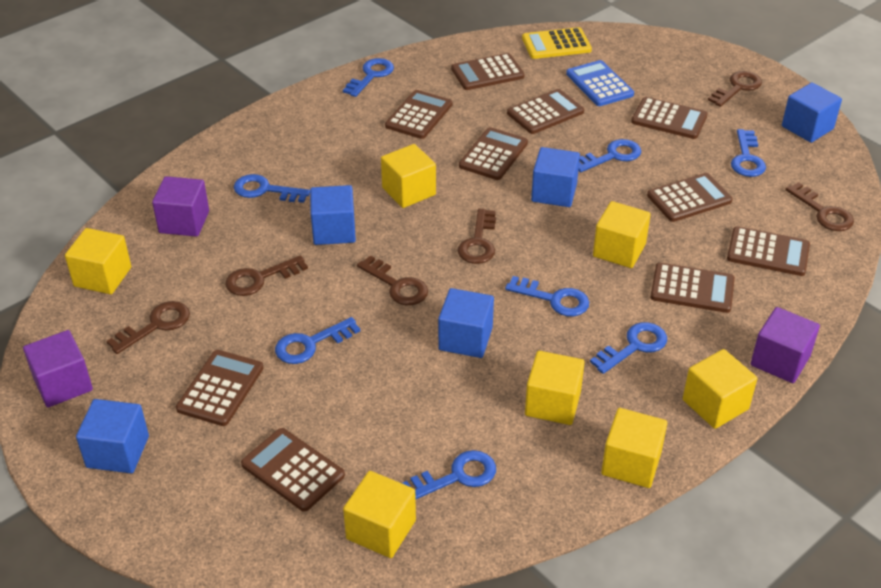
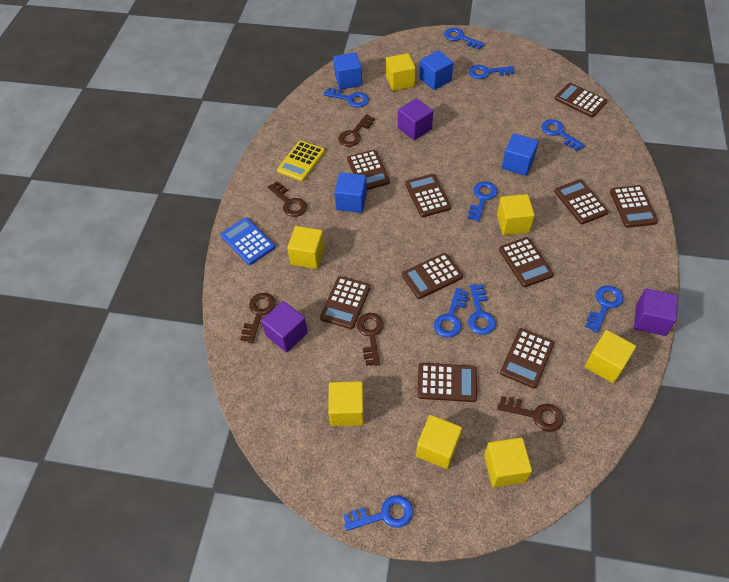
blue cube: [76,399,149,473] [310,185,356,245] [438,288,494,358] [531,147,580,207] [782,83,842,143] = 5 -> [334,52,362,89] [334,172,367,213] [419,50,454,90] [502,133,539,176] = 4
blue key: [234,174,310,203] [275,317,360,364] [343,58,394,97] [402,450,496,499] [505,276,589,316] [578,139,641,172] [590,322,667,374] [731,129,766,177] = 8 -> [323,88,369,107] [343,495,413,531] [434,288,468,338] [444,28,485,50] [468,181,497,222] [468,284,496,335] [469,65,515,79] [541,119,585,151] [585,285,623,333] = 9
brown key: [106,301,190,354] [225,255,308,296] [357,255,428,305] [458,209,496,264] [708,71,762,107] [785,182,854,231] = 6 -> [240,293,276,343] [267,181,307,217] [338,114,375,147] [357,313,384,366] [497,396,563,432] = 5

